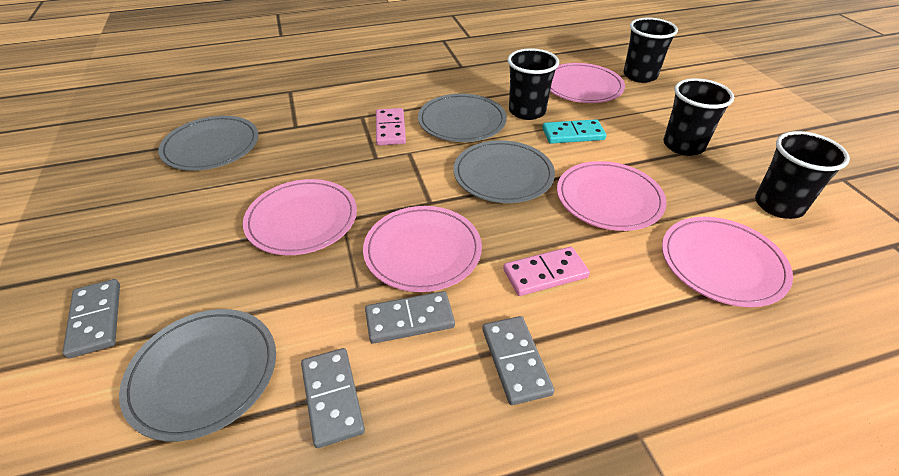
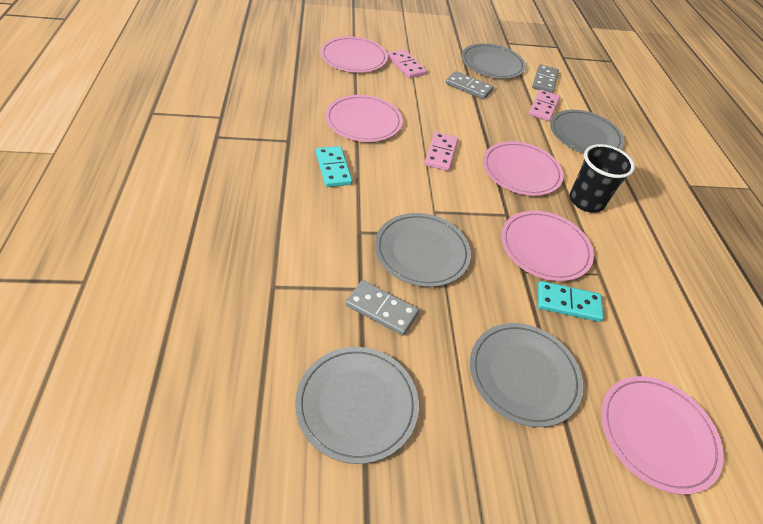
black cup: [507,48,559,120] [623,18,678,83] [663,78,734,156] [755,131,850,219] = 4 -> [569,144,635,213] = 1
grey domino: [63,279,120,358] [301,348,365,448] [365,291,455,344] [482,316,554,405] = 4 -> [345,280,419,336] [446,71,493,99] [532,65,559,93] = 3
grey plate: [119,309,276,442] [158,116,259,171] [418,94,507,142] [454,140,555,203] = 4 -> [295,347,419,464] [375,213,471,287] [461,43,526,79] [470,323,583,427] [550,110,624,153] = 5
pink domino: [376,108,406,145] [503,247,590,296] = 2 -> [388,50,427,78] [424,132,458,171] [528,90,560,121] = 3
turquoise domino: [543,119,606,144] = 1 -> [316,146,352,187] [537,281,604,322] = 2

